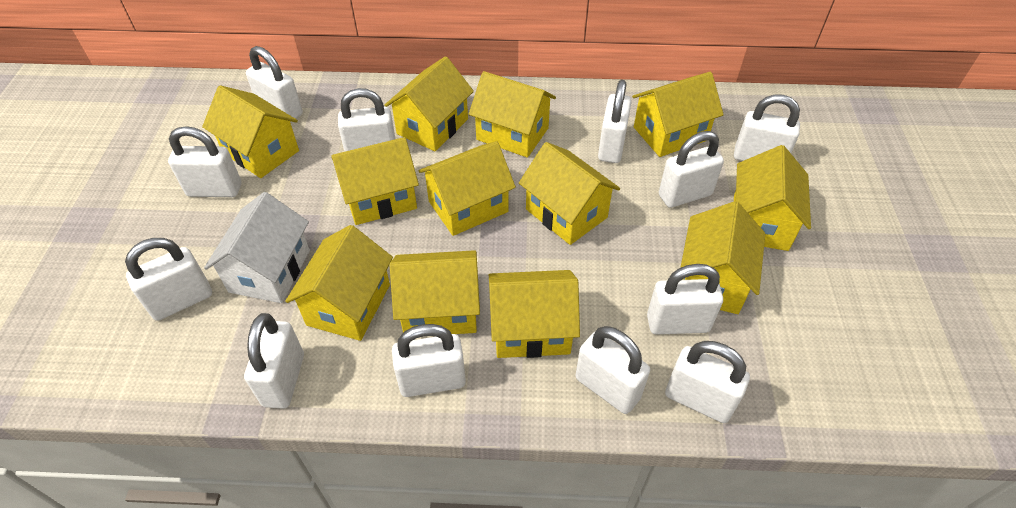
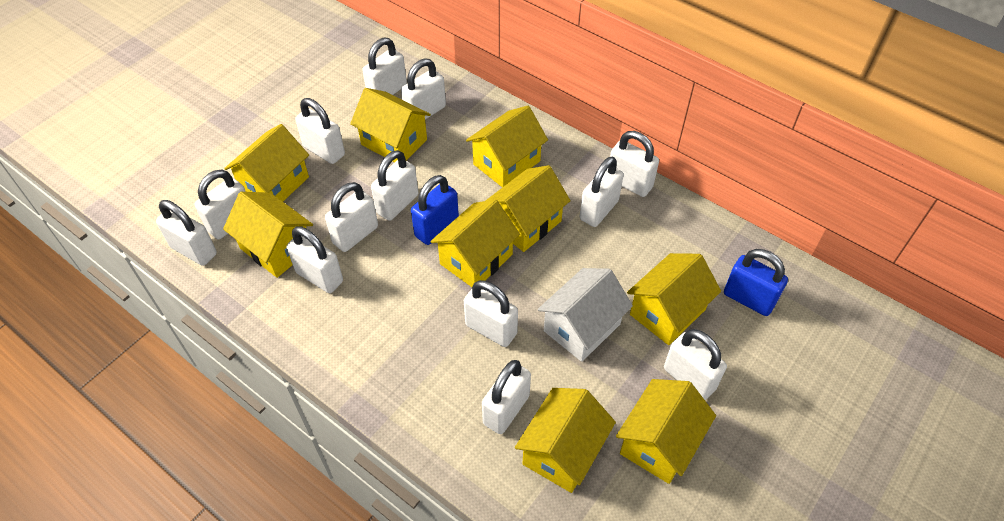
blue padlock: none = 0 -> [411,175,459,245] [724,249,788,316] = 2
white padlock: [125,238,212,321] [168,126,241,197] [244,313,304,409] [246,46,303,123] [338,88,396,152] [392,324,466,397] [576,326,650,414] [598,80,632,163] [647,264,723,335] [659,131,724,208] [665,341,750,423] [734,94,800,161] = 12 -> [156,200,217,266] [195,170,246,239] [287,226,343,293] [295,98,345,164] [325,182,378,252] [362,38,407,95] [371,150,418,221] [401,58,446,120] [464,280,518,347] [482,360,531,434] [580,157,624,227] [610,131,659,197] [664,329,727,400] = 13
yellow house: [202,85,299,178] [285,225,393,341] [331,137,419,225] [384,56,474,151] [390,250,480,334] [418,141,516,236] [469,71,556,158] [489,270,580,358] [519,142,620,245] [632,72,724,157] [680,201,765,314] [734,145,811,251] = 12 -> [223,192,313,278] [224,124,309,201] [350,88,431,162] [430,200,520,287] [466,106,548,187] [485,165,571,252] [515,388,616,493] [616,379,716,484] [627,253,721,345] = 9

